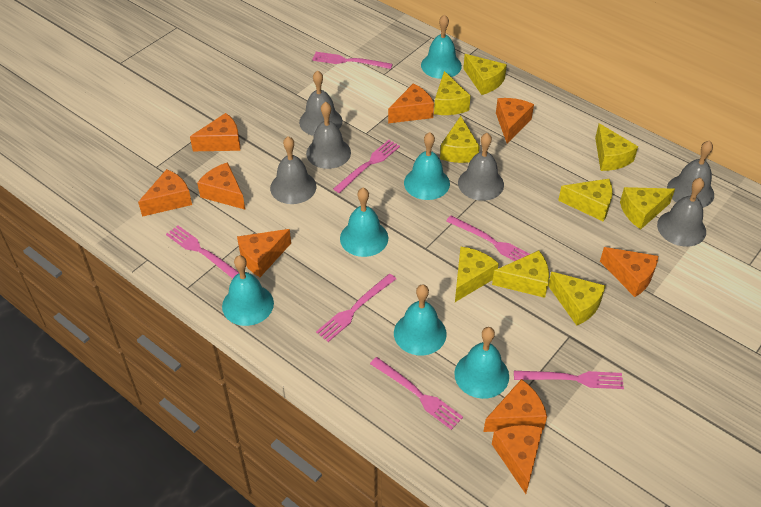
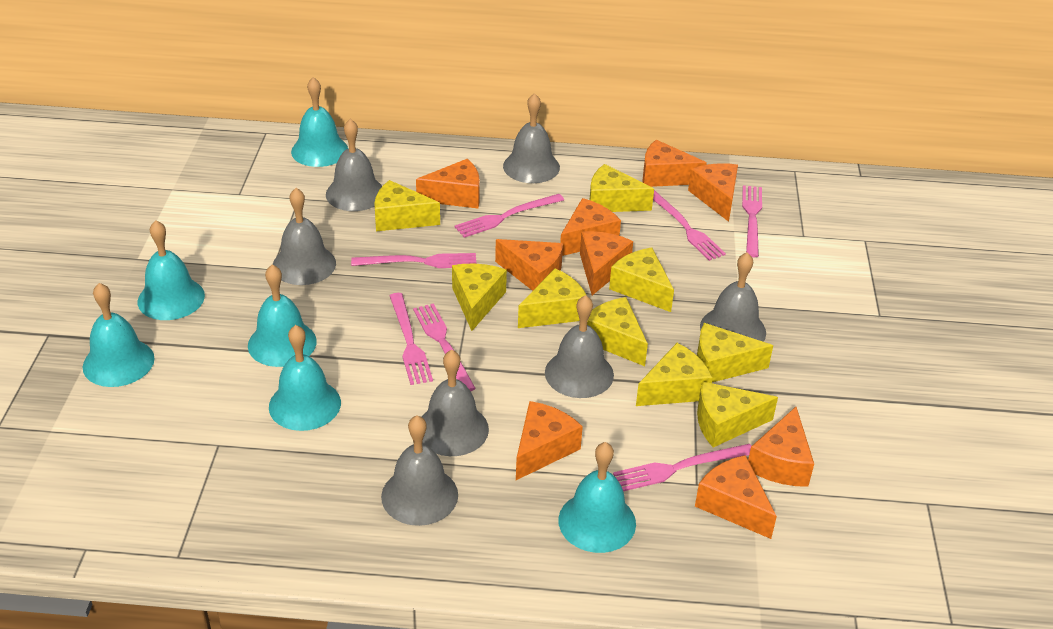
grey bell: [270,136,317,204] [299,70,343,136] [306,102,351,169] [458,133,504,201] [657,178,706,247] [667,140,714,208] = 6 -> [273,188,336,285] [326,119,382,211] [381,415,458,526] [422,350,489,456] [503,93,560,183] [545,295,614,398] [700,252,766,342] = 7

